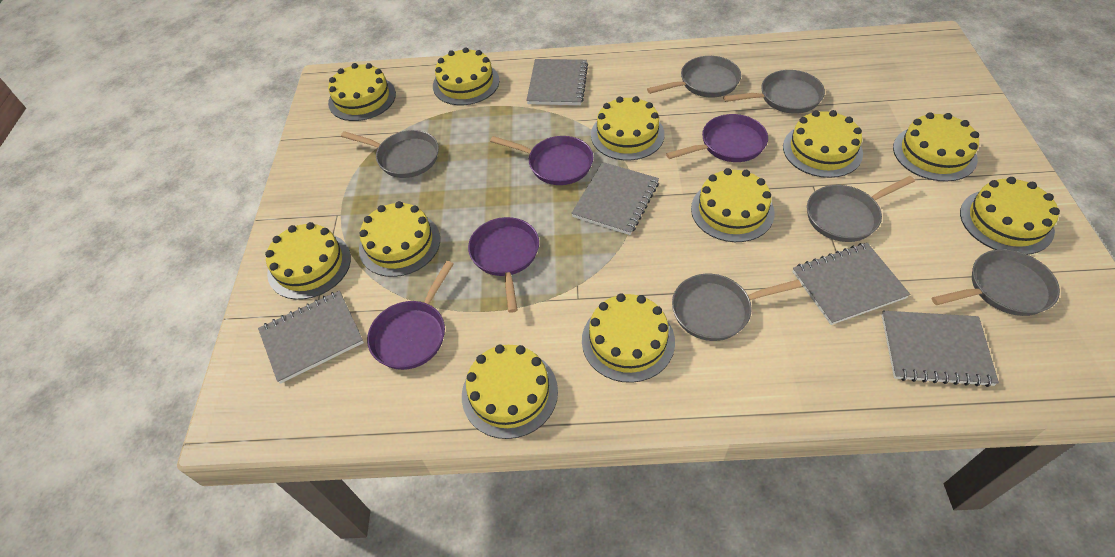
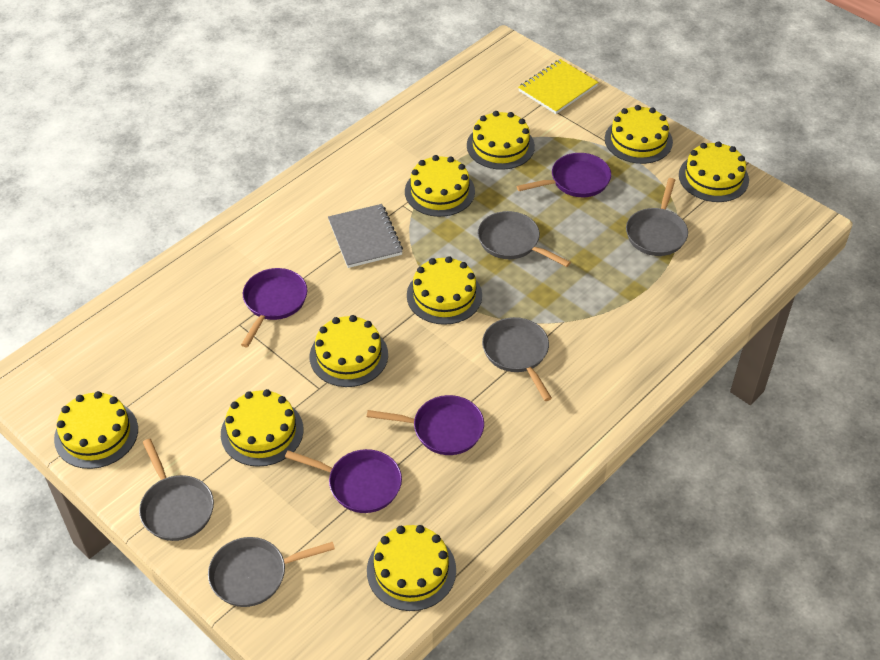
grey notebook: [258,290,364,384] [526,59,588,105] [571,162,659,235] [793,243,911,325] [881,311,999,387] = 5 -> [328,204,403,268] = 1
grey pan: [341,130,439,178] [647,56,741,98] [672,274,801,341] [723,70,825,114] [807,176,915,242] [932,249,1060,316] = 6 -> [139,439,214,541] [208,537,335,607] [478,211,571,267] [482,317,552,401] [626,178,688,256] = 5
yellow cake: [265,222,351,300] [328,63,396,121] [359,201,440,277] [433,47,500,105] [462,344,558,439] [582,293,675,383] [591,96,665,160] [691,168,775,242] [783,110,863,178] [893,112,979,182] [960,177,1060,255] = 11 -> [54,391,138,469] [221,389,303,467] [310,315,388,387] [367,525,456,611] [405,155,475,217] [407,256,482,325] [467,111,535,170] [605,105,673,164] [679,141,749,202] = 9
yellow notebook: none = 0 -> [518,59,598,114] = 1

